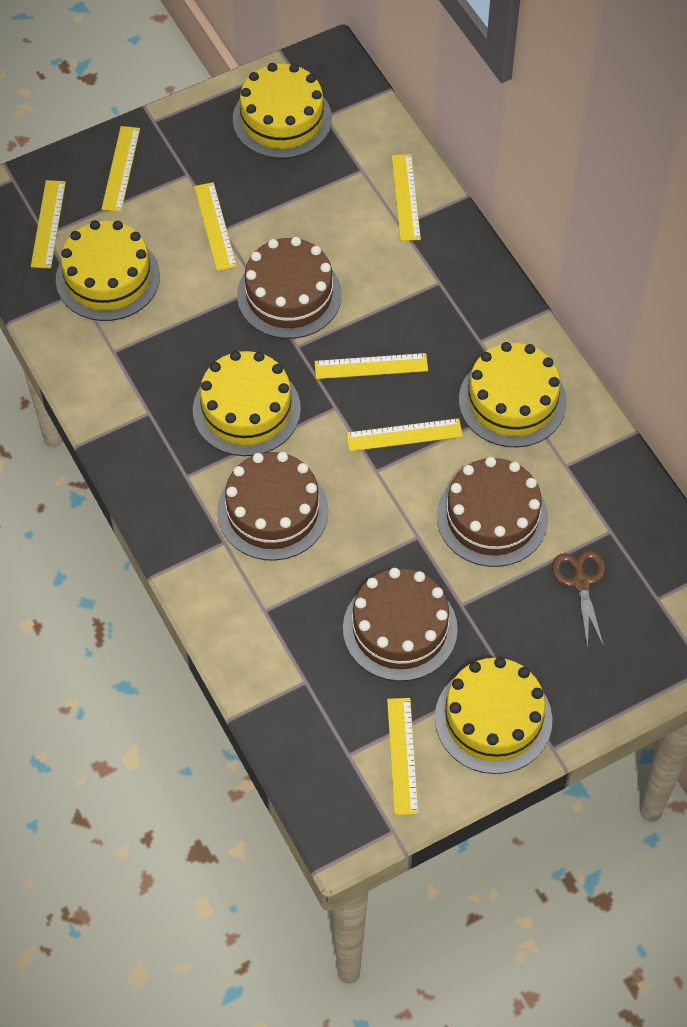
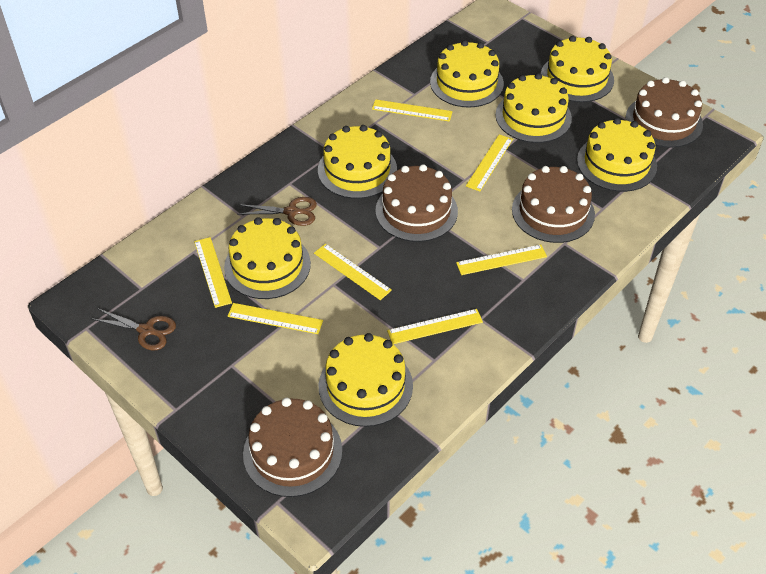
brown scissors: [552,550,605,648] = 1 -> [91,308,176,351] [238,197,317,226] = 2
yellow cake: [56,220,160,321] [193,351,301,456] [233,63,332,159] [435,657,552,774] [459,342,567,447] = 5 -> [224,217,311,299] [318,125,397,199] [318,333,413,427] [430,40,504,108] [496,73,572,143] [541,36,614,102] [577,118,657,192] = 7

